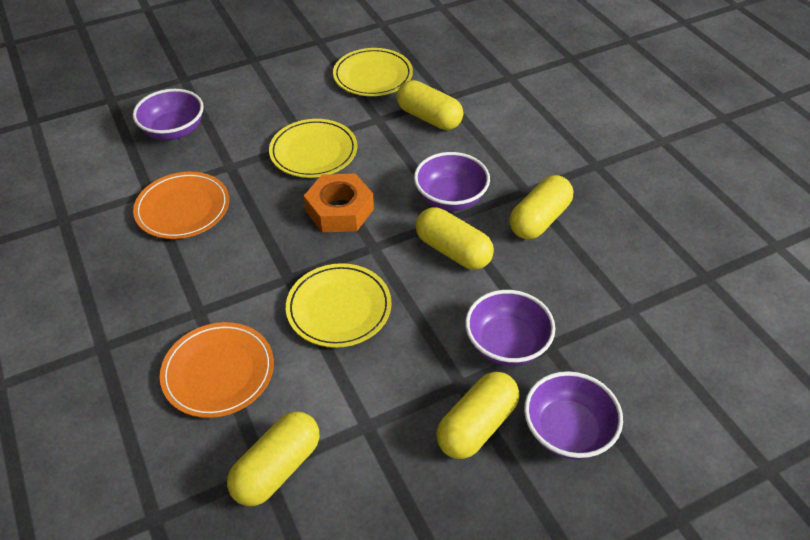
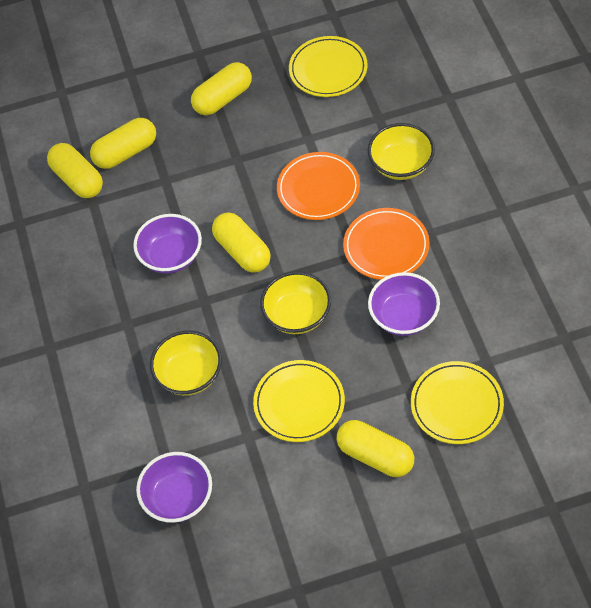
orange nut: [304,173,374,233] = 1 -> none = 0
purple bowl: [133,89,204,140] [414,152,490,211] [465,290,555,366] [524,371,623,460] = 4 -> [133,214,202,274] [136,452,212,523] [368,272,440,336] = 3
yellow bowl: none = 0 -> [150,330,222,396] [260,271,331,334] [368,123,435,180] = 3

